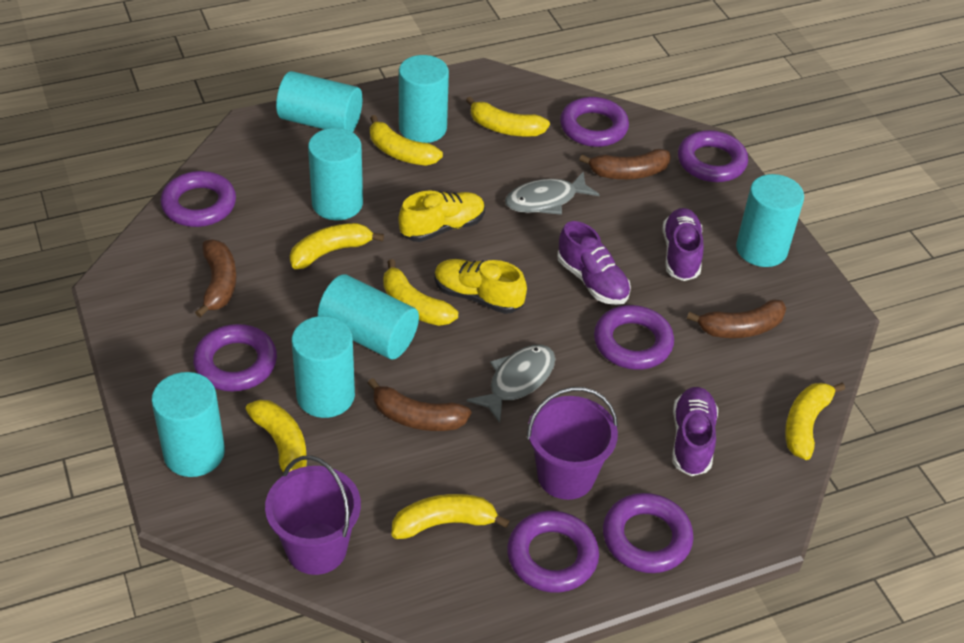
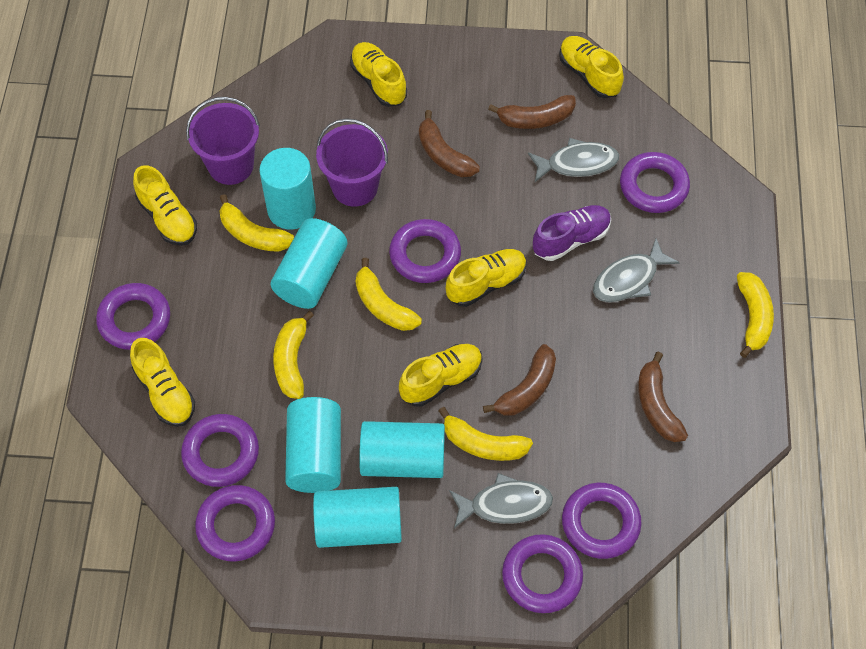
grey fish: [467,345,555,423] [505,171,600,215] = 2 -> [449,473,553,528] [528,138,619,182] [593,238,680,302] = 3
purple shoe: [557,221,631,305] [662,208,704,281] [672,387,718,476] = 3 -> [533,205,611,261] = 1
turquoise cylinder: [151,372,225,477] [276,71,362,132] [292,316,355,418] [308,128,363,220] [318,274,419,360] [399,55,449,143] [736,174,804,267] = 7 -> [259,148,316,230] [271,218,348,309] [285,397,341,493] [313,487,402,548] [359,421,445,478] = 5
yellow banana: [245,400,307,473] [290,223,384,269] [370,115,443,166] [383,259,458,326] [391,494,509,539] [466,96,550,137] [785,382,845,460] = 7 -> [220,194,294,252] [273,311,314,399] [356,258,422,331] [438,407,533,461] [737,272,774,358] = 5
yellow shoe: [399,190,485,242] [434,259,527,314] = 2 -> [130,338,195,427] [133,165,197,246] [350,42,407,107] [399,344,483,407] [446,249,527,307] [559,36,624,98] = 6

